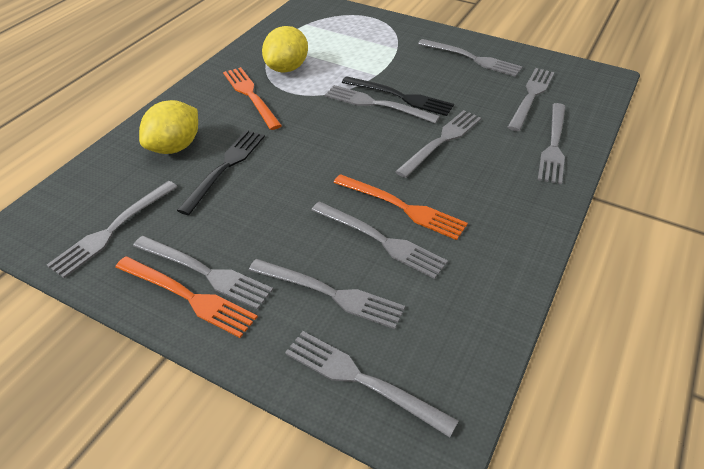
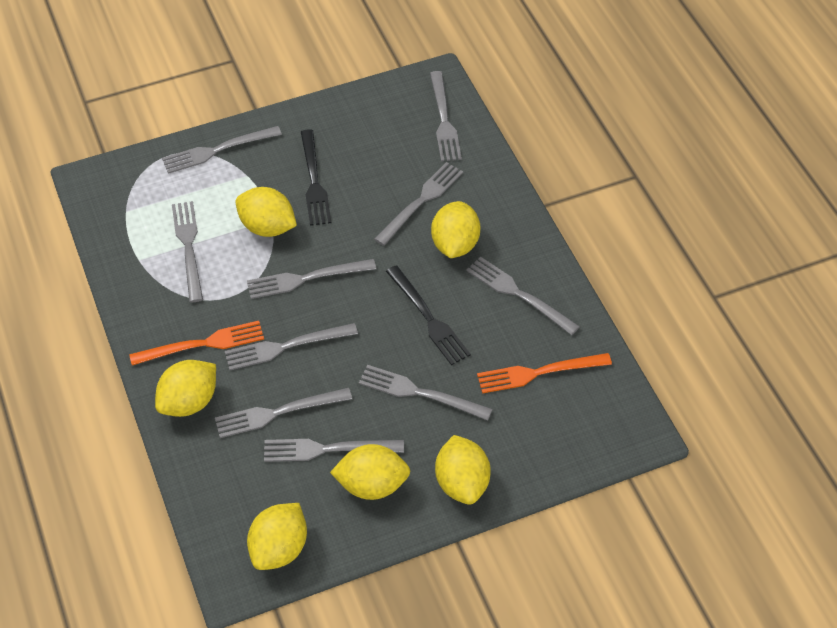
orange fork: [115,256,258,338] [223,67,282,130] [333,174,468,240] = 3 -> [129,321,264,365] [477,353,612,394] = 2
yellow lemon: [139,100,198,154] [262,26,308,73] = 2 -> [155,360,216,417] [236,187,297,237] [247,503,307,570] [330,444,410,500] [431,201,480,258] [435,435,491,505] = 6

